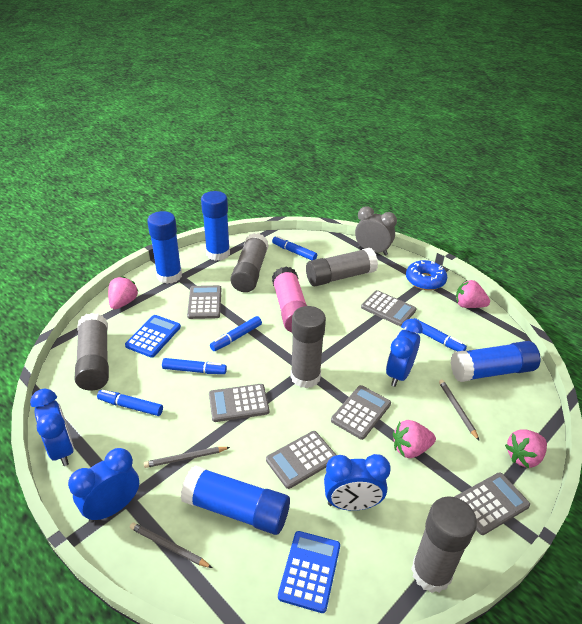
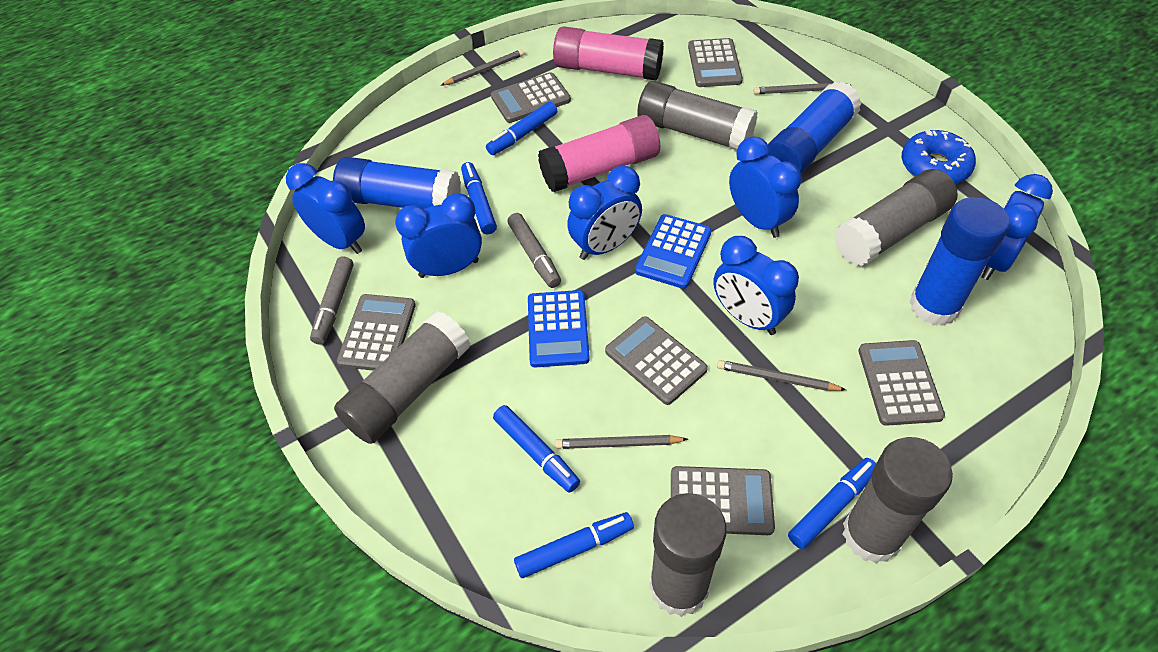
blue clock: [30,389,74,466] [68,448,139,523] [324,454,391,511] [386,319,423,387] = 4 -> [286,163,365,254] [395,193,482,278] [567,166,642,260] [713,236,799,335] [729,136,801,238] [982,174,1053,280] = 6
blue glue stick: [147,211,182,284] [181,465,290,535] [201,191,230,261] [451,341,540,382] = 4 -> [333,157,461,209] [767,81,862,174] [909,197,1010,326] = 3
grey clock: [355,206,397,256] = 1 -> none = 0
grey marker: none = 0 -> [310,256,354,345] [507,213,561,288] = 2
grey pencil: [130,522,212,568] [144,447,230,468] [439,380,479,440] = 3 -> [441,49,524,86] [555,435,688,449] [717,360,846,391] [753,82,846,94] = 4
pink glue stick: [272,267,307,332] = 1 -> [538,115,660,192] [553,26,664,81] = 2
pink strawberry: [108,276,138,309] [393,420,436,458] [456,280,490,308] [505,430,547,468] = 4 -> none = 0

